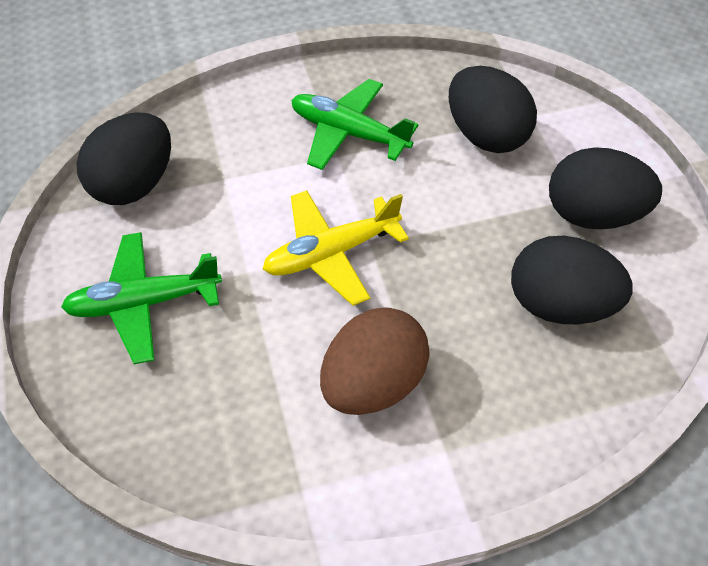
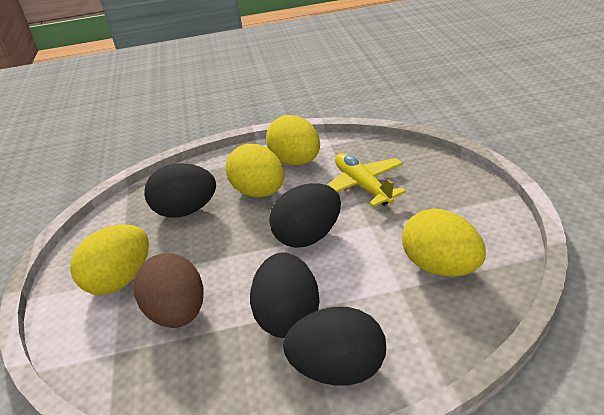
green plane: [61,232,222,364] [291,79,418,170] = 2 -> none = 0
yellow egg: none = 0 -> [70,224,149,295] [226,144,284,197] [266,115,320,165] [402,209,486,277] = 4

